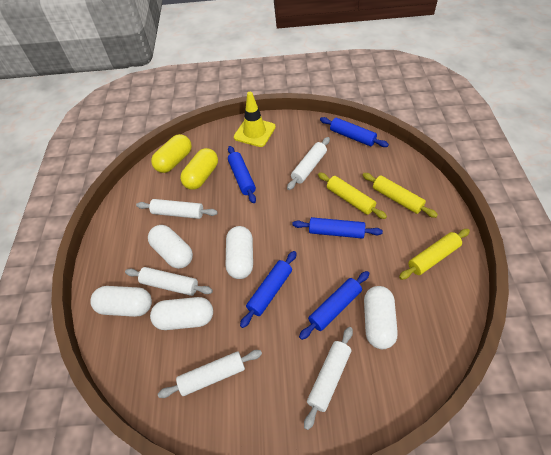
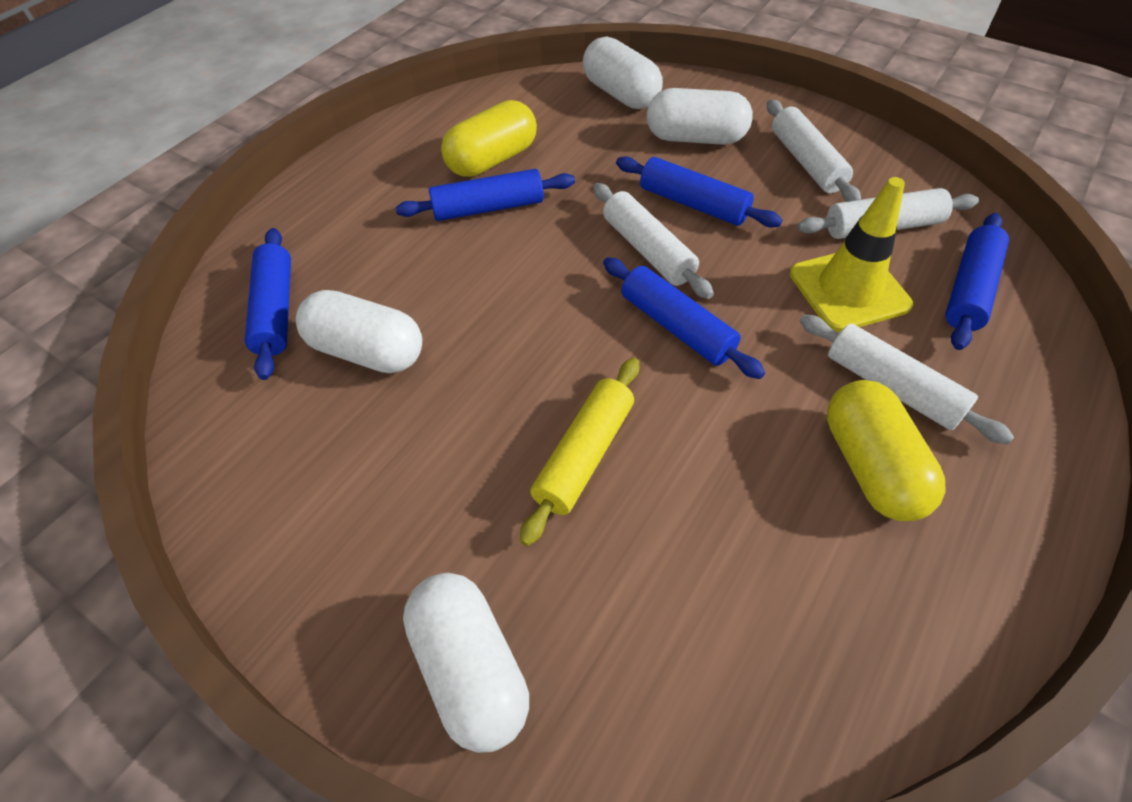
white capsule: [90,286,152,317] [148,225,193,269] [150,297,213,330] [226,226,253,279] [364,286,398,349] = 5 -> [296,290,422,373] [403,573,529,753] [583,36,663,109] [647,88,753,145] = 4
white rolling pin: [125,267,213,296] [136,199,218,219] [158,350,262,398] [287,137,330,190] [304,327,353,430] = 5 -> [593,183,714,299] [767,99,861,202] [797,188,979,239] [800,315,1014,445] = 4
yellow rolling pin: [318,172,387,219] [363,173,438,218] [399,229,470,280] = 3 -> [520,358,639,546] = 1

